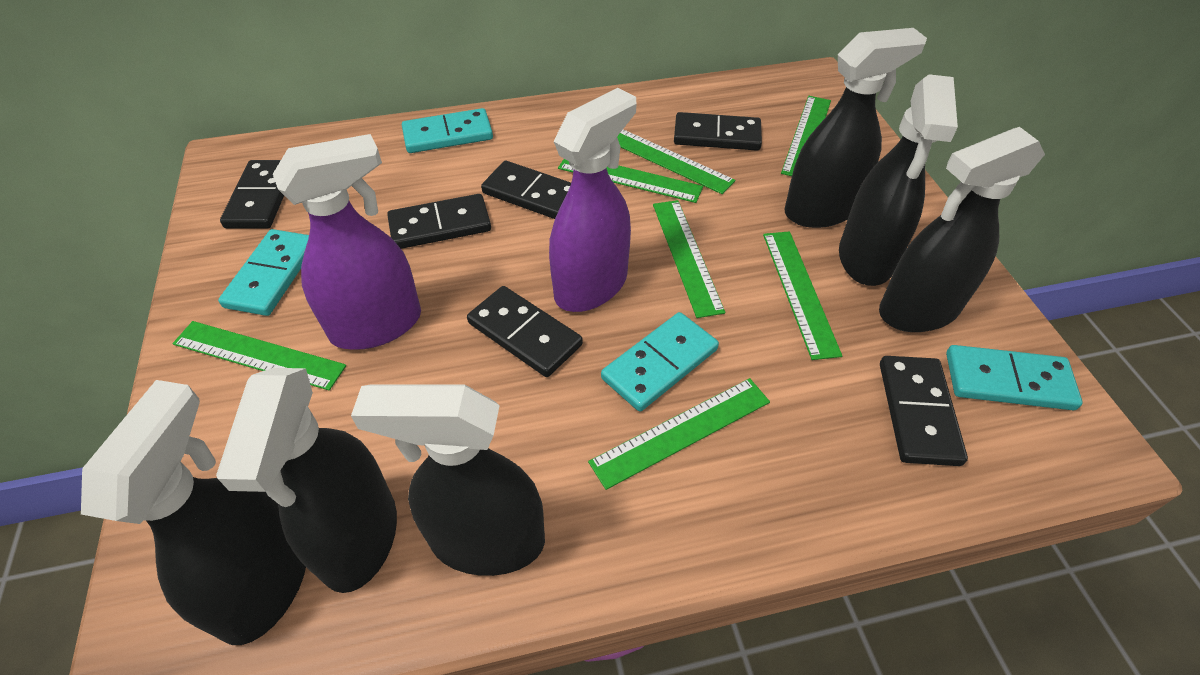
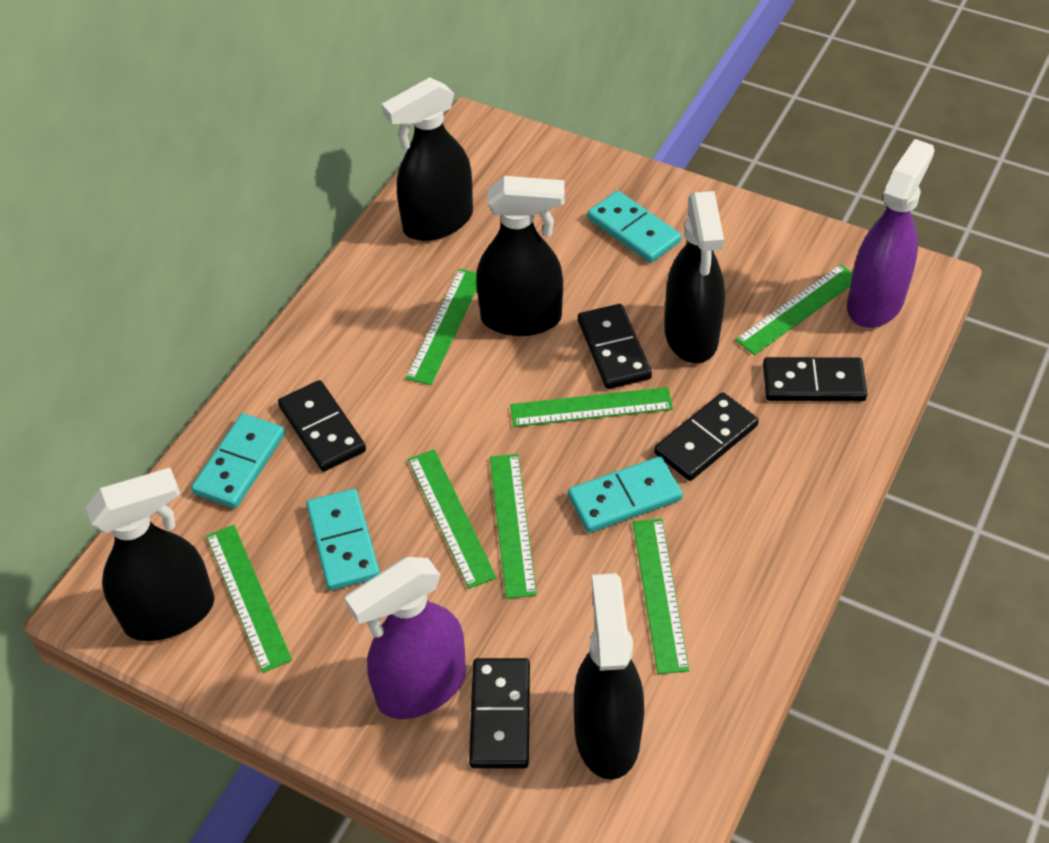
black domino: [220,160,284,229] [387,194,491,249] [467,286,583,377] [481,161,571,219] [674,112,762,151] [880,356,968,466] = 6 -> [278,380,366,472] [469,658,530,769] [578,304,652,389] [654,392,759,481] [763,357,867,401] = 5
black spray bottle: [81,380,306,645] [216,368,397,593] [351,384,545,576] [785,28,927,228] [839,74,958,286] [879,127,1045,332] = 6 -> [86,468,214,641] [382,77,473,241] [476,176,565,336] [574,573,644,780] [665,191,725,363] = 5

